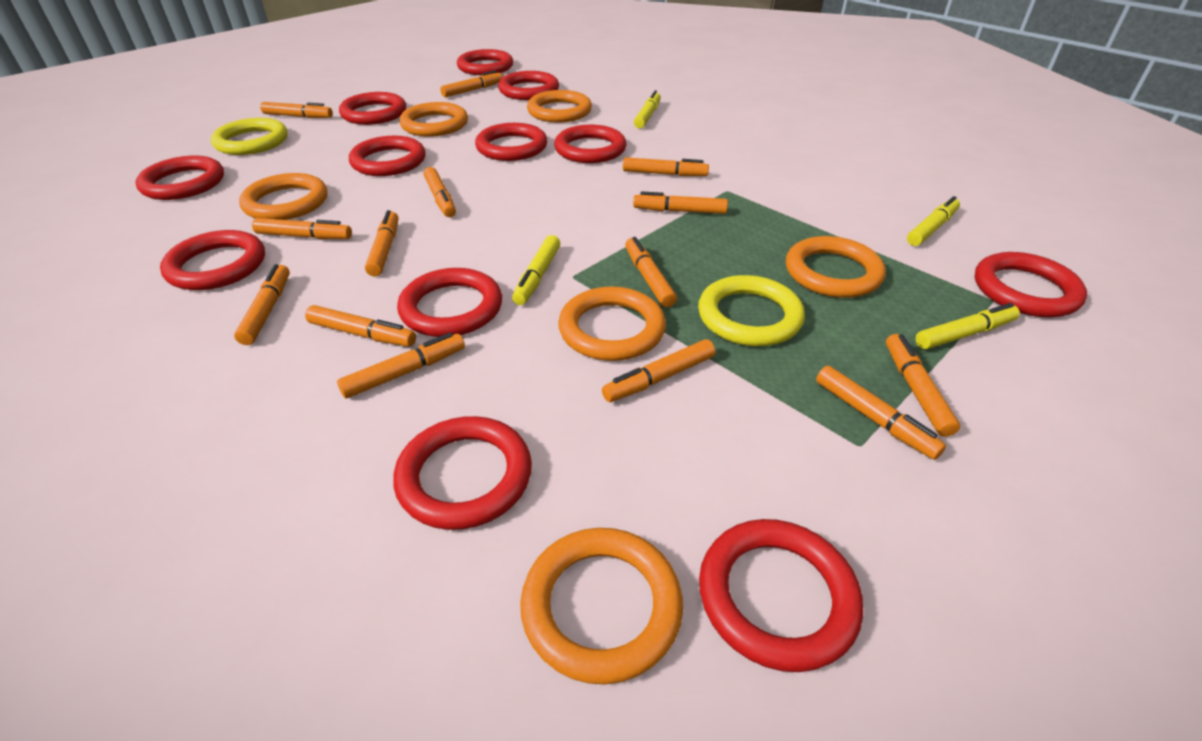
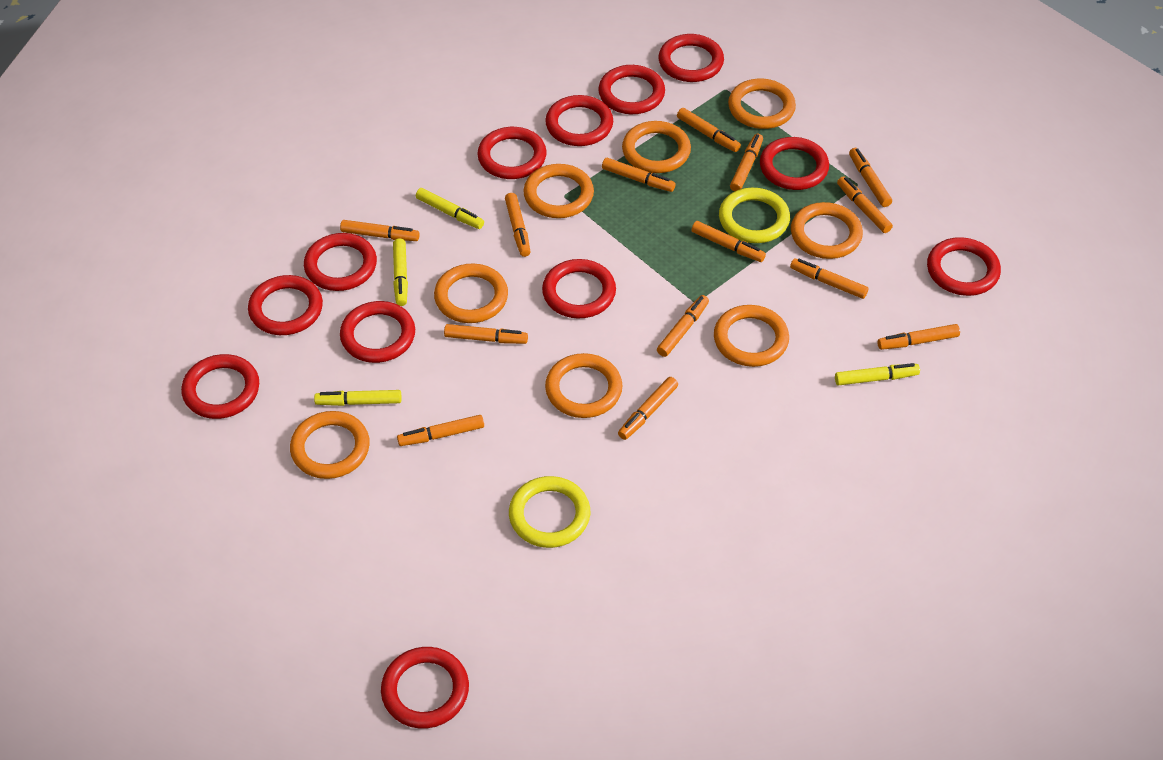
orange ring: [239,173,327,220] [399,102,468,137] [520,528,683,684] [527,90,592,123] [558,286,666,361] [786,236,886,298] = 6 -> [290,411,370,479] [434,263,508,323] [523,164,594,218] [545,353,623,418] [622,121,691,173] [714,305,789,367] [728,78,796,129] [791,202,863,259] = 8

